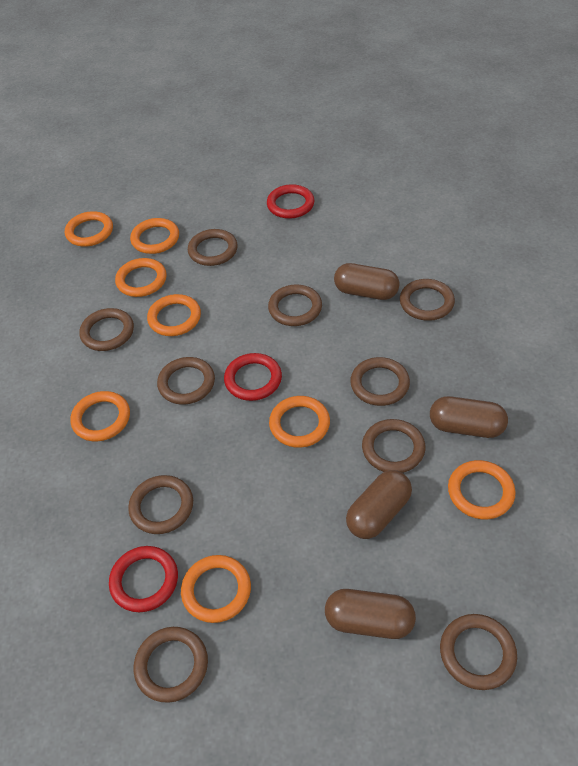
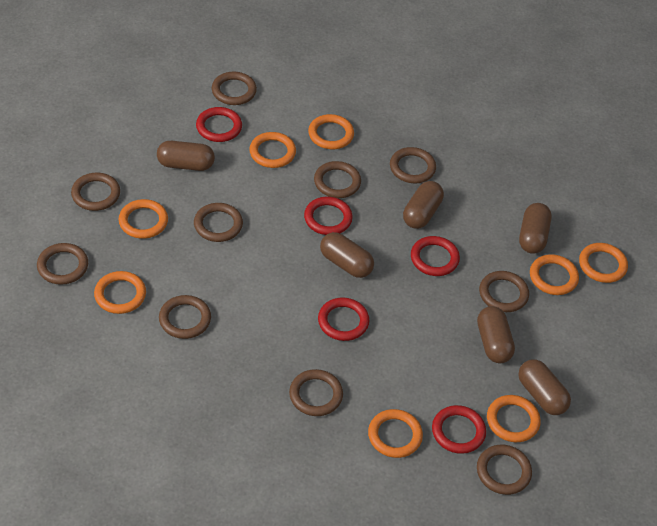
brown capsule: [325,589,416,639] [334,263,400,300] [346,470,412,539] [430,396,508,438] = 4 -> [157,141,215,171] [320,232,374,278] [403,181,444,229] [477,306,515,363] [518,359,571,415] [519,203,552,254] = 6
red ring: [109,546,178,612] [224,353,282,401] [267,184,314,219] = 3 -> [196,107,242,142] [304,197,353,235] [318,298,369,341] [411,236,460,276] [432,405,486,454] = 5

